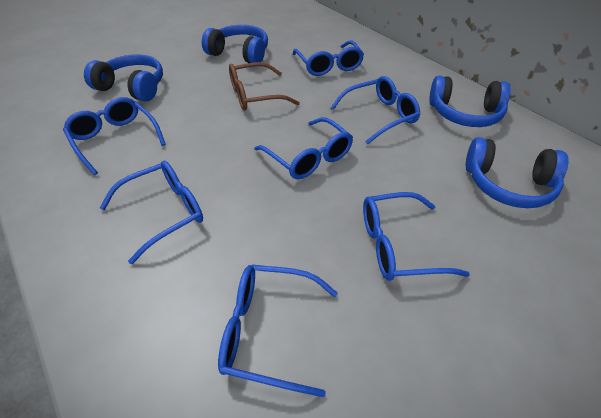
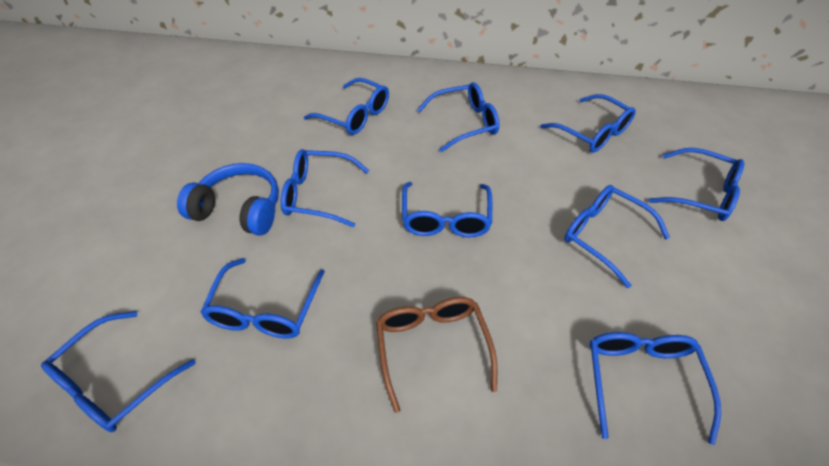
blue glasses: [63,97,166,175] [100,160,203,264] [218,265,338,397] [254,117,353,179] [293,41,364,76] [331,76,420,144] [363,192,470,281] = 7 -> [41,311,196,432] [200,258,325,339] [281,149,369,227] [304,78,389,135] [402,182,492,237] [417,82,500,152] [540,94,636,153] [564,185,670,288] [589,332,721,445] [648,148,744,221] = 10
blue headphones: [84,54,163,102] [202,25,268,63] [429,76,510,127] [466,137,569,208] = 4 -> [177,163,279,236] = 1

